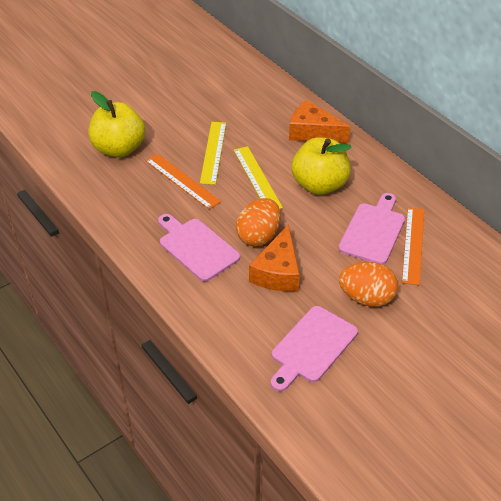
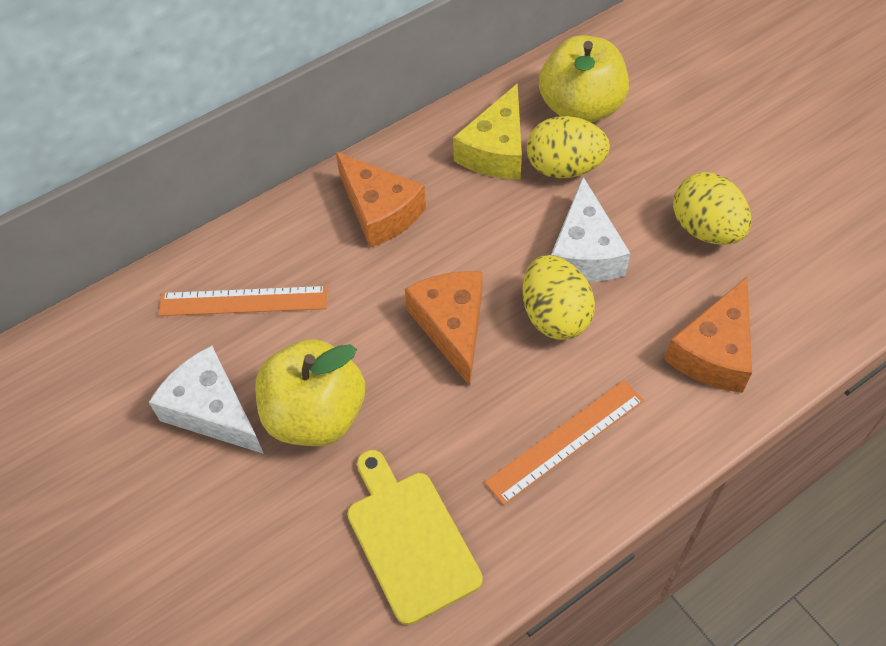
orange cheese: [249,224,300,292] [289,100,350,143] = 2 -> [336,152,426,248] [405,271,482,386] [664,277,752,393] = 3
orange egg: [236,198,281,246] [339,262,398,307] = 2 -> none = 0
pink cutting board: [158,214,240,282] [271,306,358,392] [338,193,405,264] = 3 -> none = 0
white cheese: none = 0 -> [149,346,264,454] [551,177,630,282] = 2
yellow cheese: none = 0 -> [453,83,522,179] = 1
yellow cutting board: none = 0 -> [347,450,483,625] = 1
yellow egg: none = 0 -> [523,255,595,340] [527,116,610,178] [673,172,751,245] = 3
yellow ruler: [200,122,226,185] [234,146,283,209] = 2 -> none = 0

